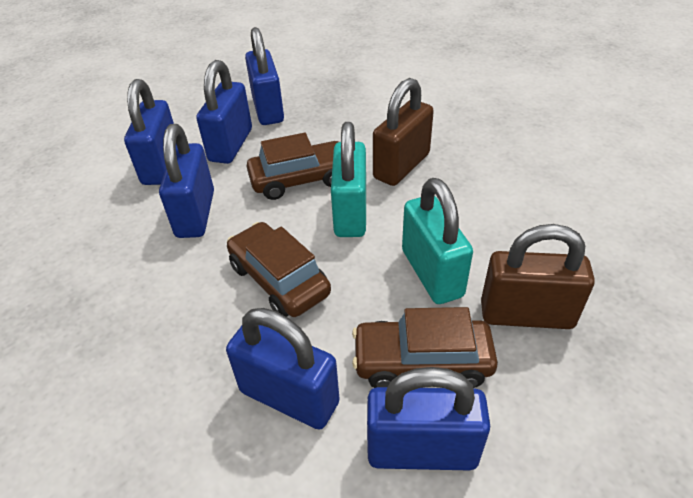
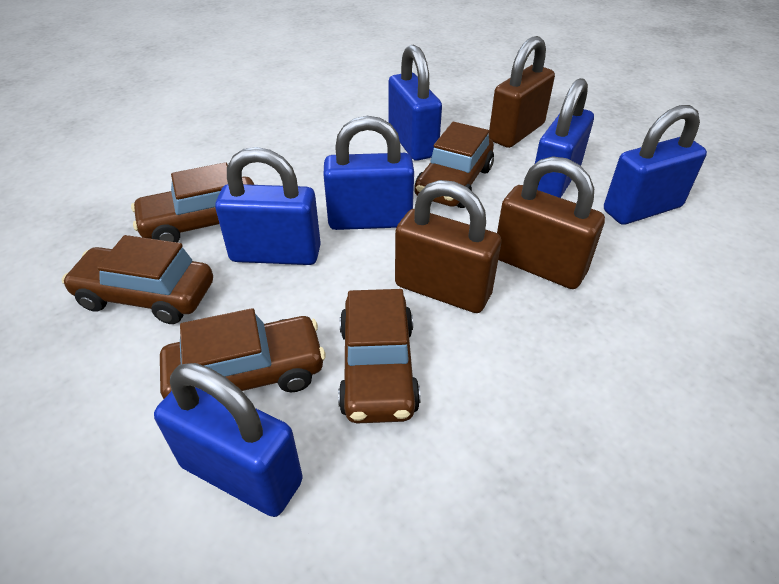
brown car: [227,222,331,317] [247,133,339,200] [352,307,498,388] = 3 -> [62,235,213,324] [131,162,254,242] [160,308,326,399] [338,289,421,424] [414,122,494,208] = 5
brown padlock: [373,78,434,186] [481,224,595,329] = 2 -> [395,180,501,313] [489,36,555,148] [497,156,605,289] = 3
turquoise padlock: [331,122,366,237] [402,178,473,304] = 2 -> none = 0

